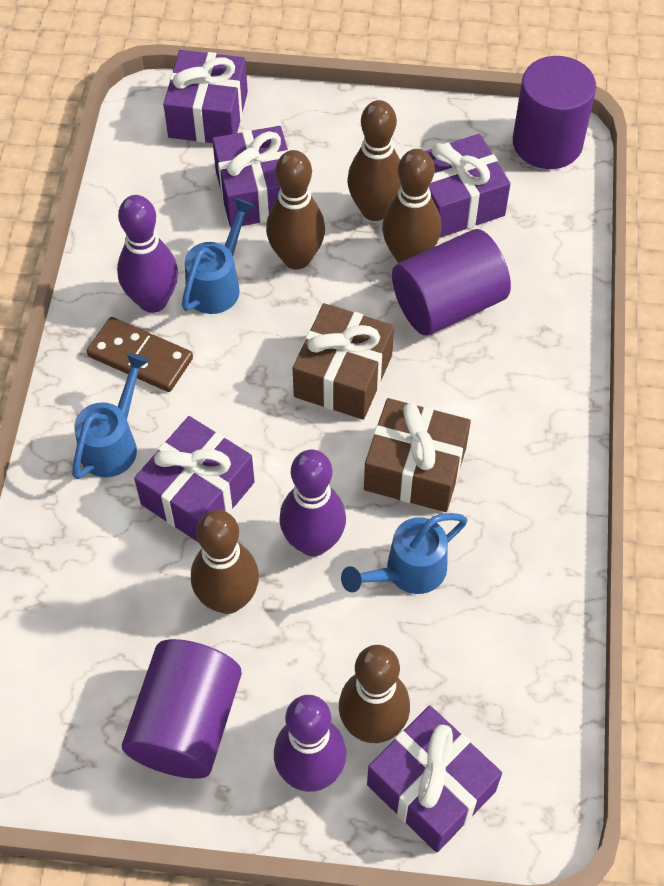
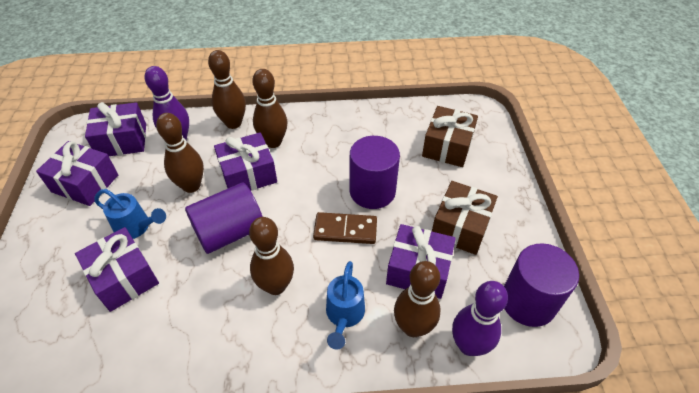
blue watering can: [72,353,150,479] [182,198,255,314] [341,513,467,594] = 3 -> [94,189,166,239] [326,261,365,350] = 2
purple bowling pin: [117,195,178,313] [274,695,346,792] [279,449,346,556] = 3 -> [145,66,189,140] [452,281,508,356] = 2

